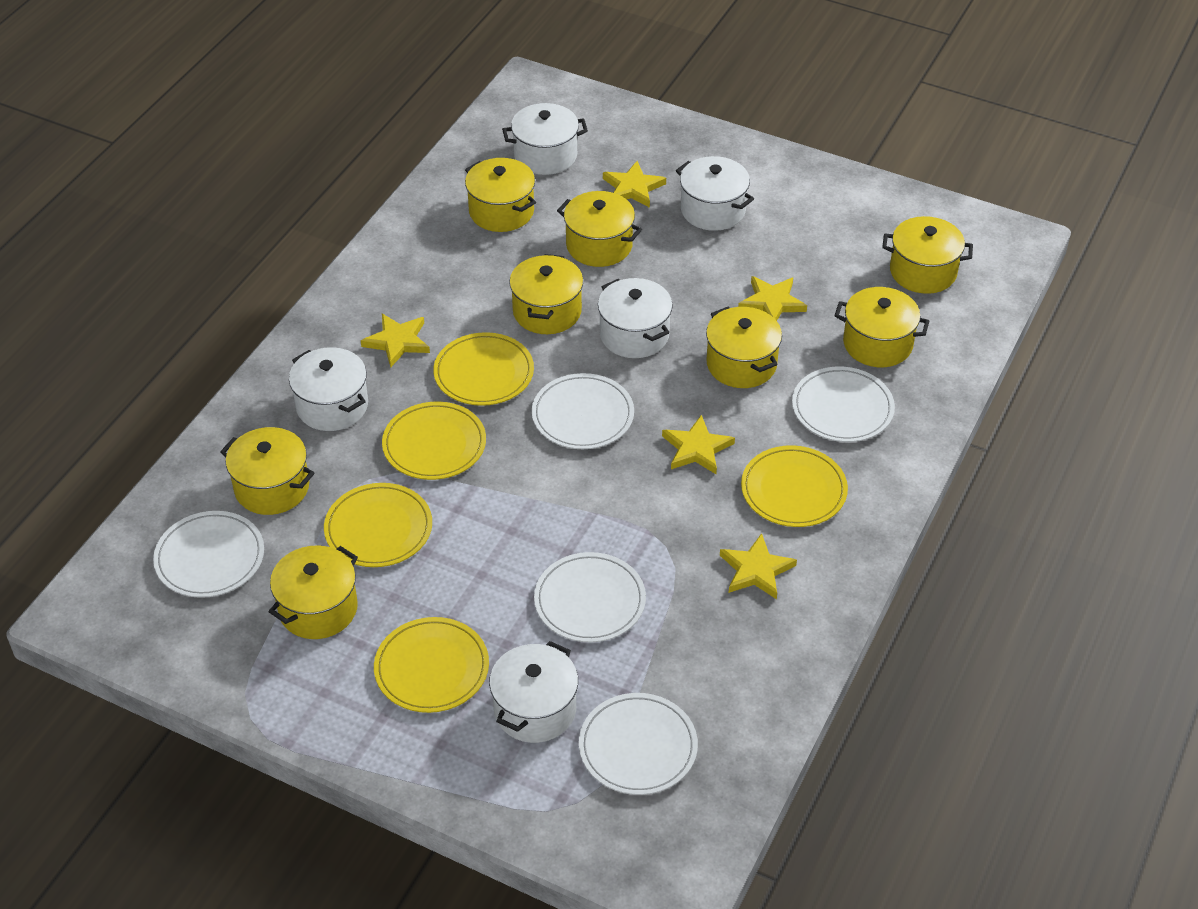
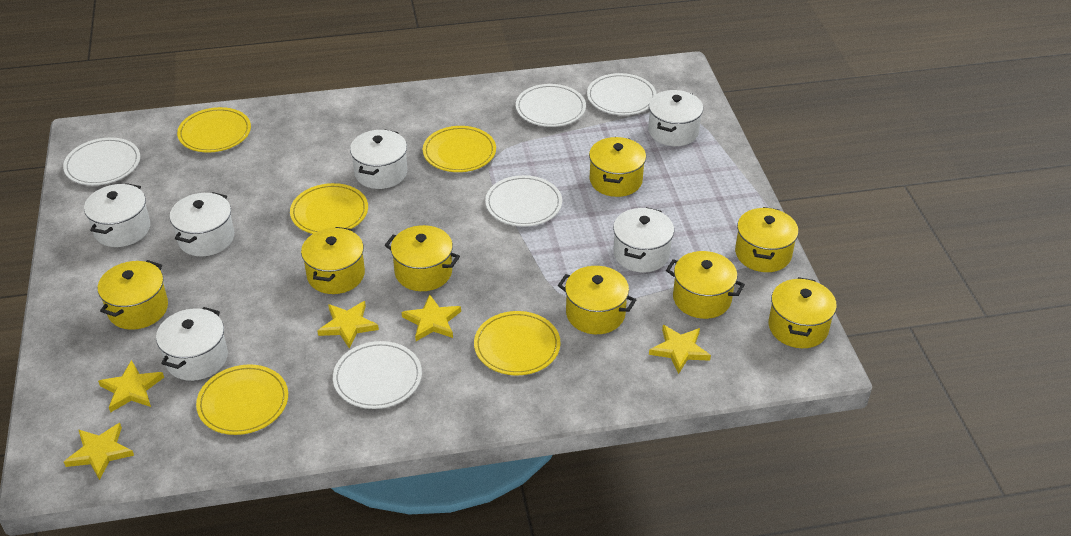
white pot: [289,347,368,431] [489,641,578,743] [502,103,588,175] [598,278,673,358] [676,156,754,231] = 5 -> [84,183,150,247] [156,307,228,381] [170,192,234,256] [350,129,407,189] [613,207,674,273] [648,90,703,146] = 6

